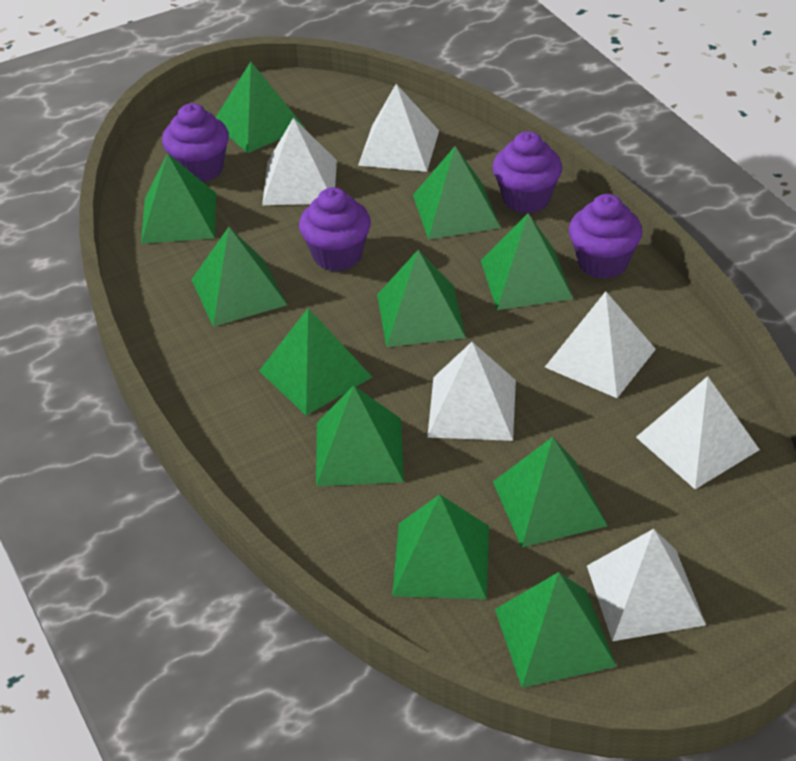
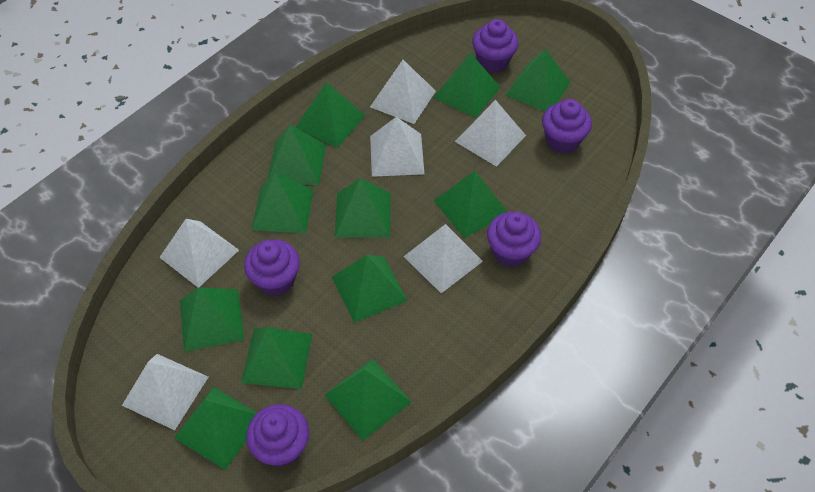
green pyramid: [141,153,216,244] [191,227,287,327] [215,62,305,153] [259,308,372,415] [316,386,404,486] [377,250,466,347] [392,494,489,599] [413,146,501,240] [481,213,573,310] [493,437,608,547] [495,572,617,688] = 11 -> [174,387,257,470] [180,287,244,352] [241,327,312,389] [251,173,314,234] [267,125,326,185] [296,82,366,148] [324,358,412,440] [332,255,408,323] [335,178,391,238] [433,53,500,118] [434,171,507,238] [506,49,571,112] = 12
purple cupcake: [162,103,229,182] [299,187,371,271] [492,131,562,214] [569,194,643,279] = 4 -> [244,239,300,296] [246,404,309,467] [472,19,519,73] [487,212,541,267] [542,99,592,153] = 5

